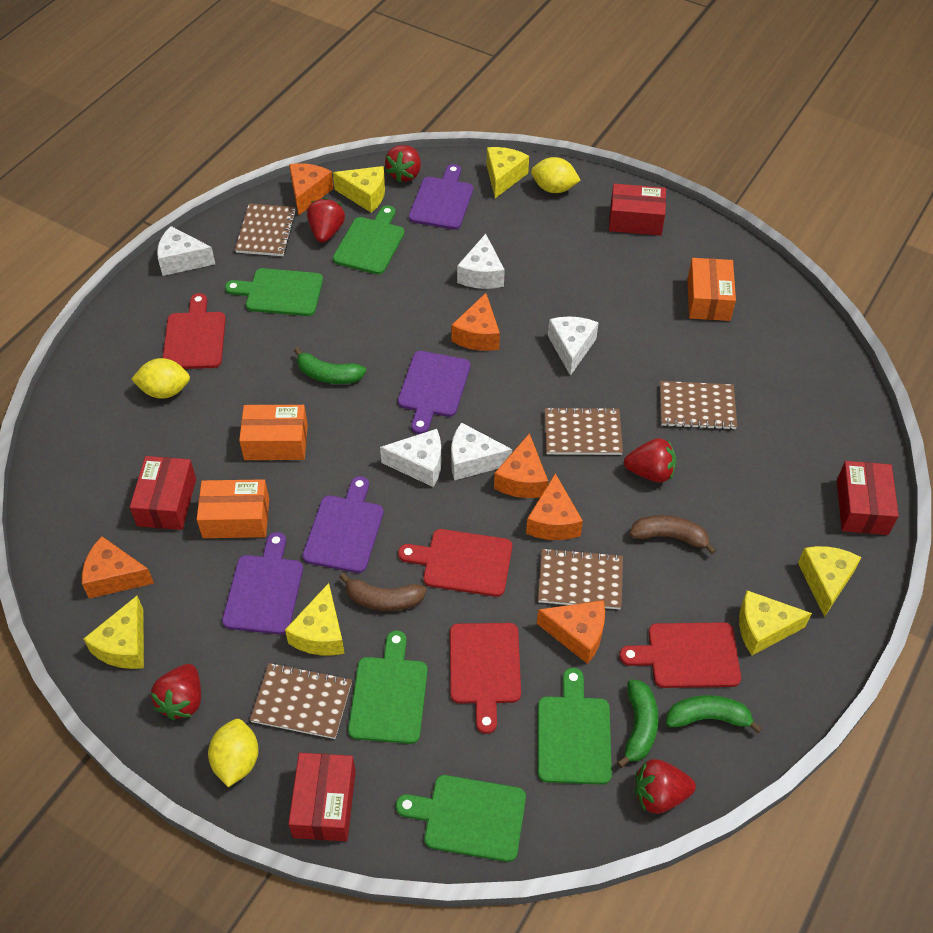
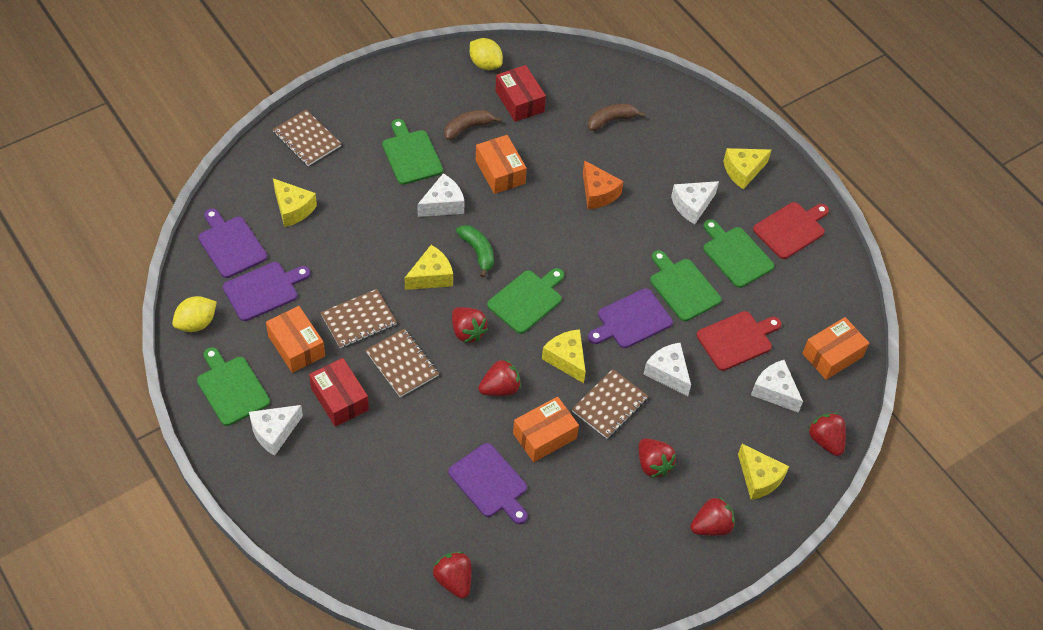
brown notebook: [235,203,296,256] [250,663,352,739] [538,548,623,609] [545,407,623,455] [660,381,737,430] = 5 -> [273,109,341,166] [320,289,397,348] [366,329,439,397] [572,369,648,439] = 4
green banana: [294,347,366,384] [617,679,658,768] [666,695,762,733] = 3 -> [456,225,494,278] = 1
orange box: [197,479,269,538] [239,405,308,460] [687,258,736,321] = 3 -> [266,306,325,373] [476,135,527,194] [513,397,579,462] [802,317,869,380] = 4
orange cheese: [82,536,154,599] [289,163,334,215] [451,293,500,351] [494,433,548,498] [526,473,583,540] [537,600,605,664] = 6 -> [583,160,624,209] = 1
red box: [130,456,196,530] [288,753,356,841] [609,184,666,236] [837,461,899,535] = 4 -> [309,358,369,427] [495,65,546,122] = 2
red cutting board: [162,293,226,369] [398,529,512,597] [450,623,521,734] [619,622,741,688] = 4 -> [697,311,781,371] [753,202,829,259] = 2
red strawberry: [151,664,201,720] [307,198,345,243] [385,145,421,183] [624,438,676,483] [635,759,696,814] = 5 -> [433,552,471,598] [452,307,488,343] [478,359,521,396] [639,438,676,478] [690,496,735,536] [808,413,846,456] = 6
yellow cheese: [84,596,144,669] [285,583,345,655] [333,166,385,213] [486,147,529,198] [739,590,812,655] [798,546,861,617] = 6 -> [273,178,317,227] [405,245,453,290] [542,329,586,383] [723,148,771,189] [738,444,789,500] = 5
yellow lemon: [131,358,190,399] [208,719,259,787] [531,157,581,193] = 3 -> [172,296,217,332] [470,38,503,70] = 2

